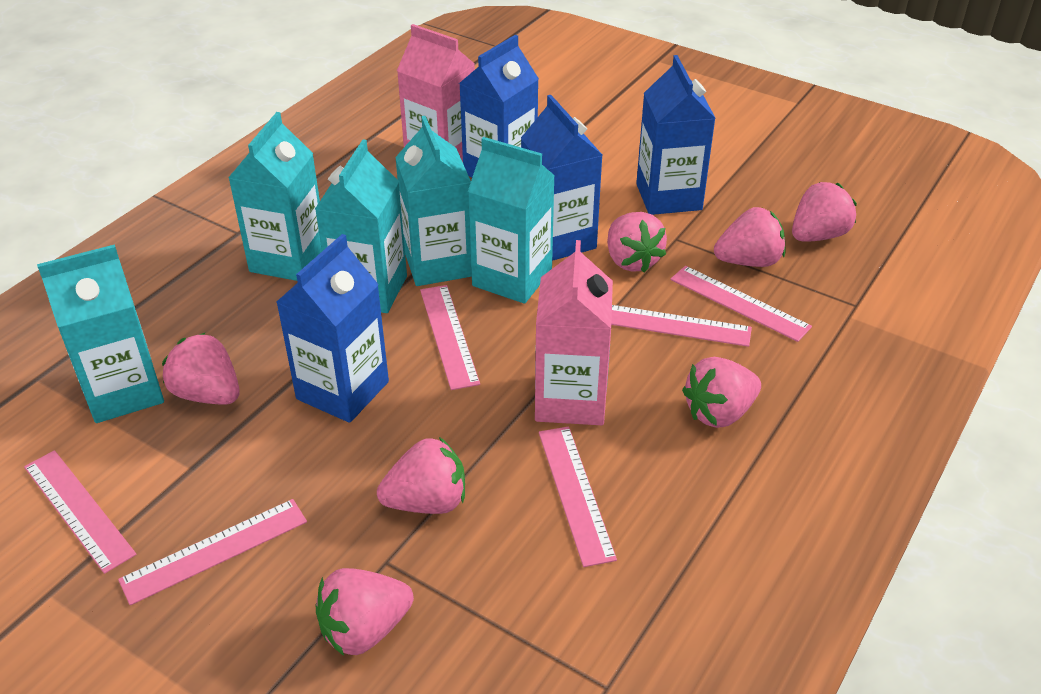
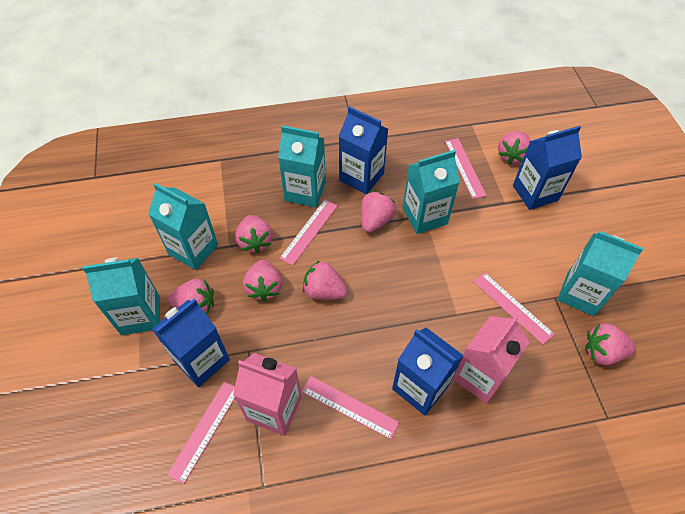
pink ruler: [24,450,136,574] [118,499,307,605] [420,285,480,390] [539,426,617,567] [611,305,752,347] [670,266,812,342] = 6 -> [167,382,235,484] [279,199,338,266] [302,376,399,439] [445,138,487,199] [473,272,554,345] = 5

